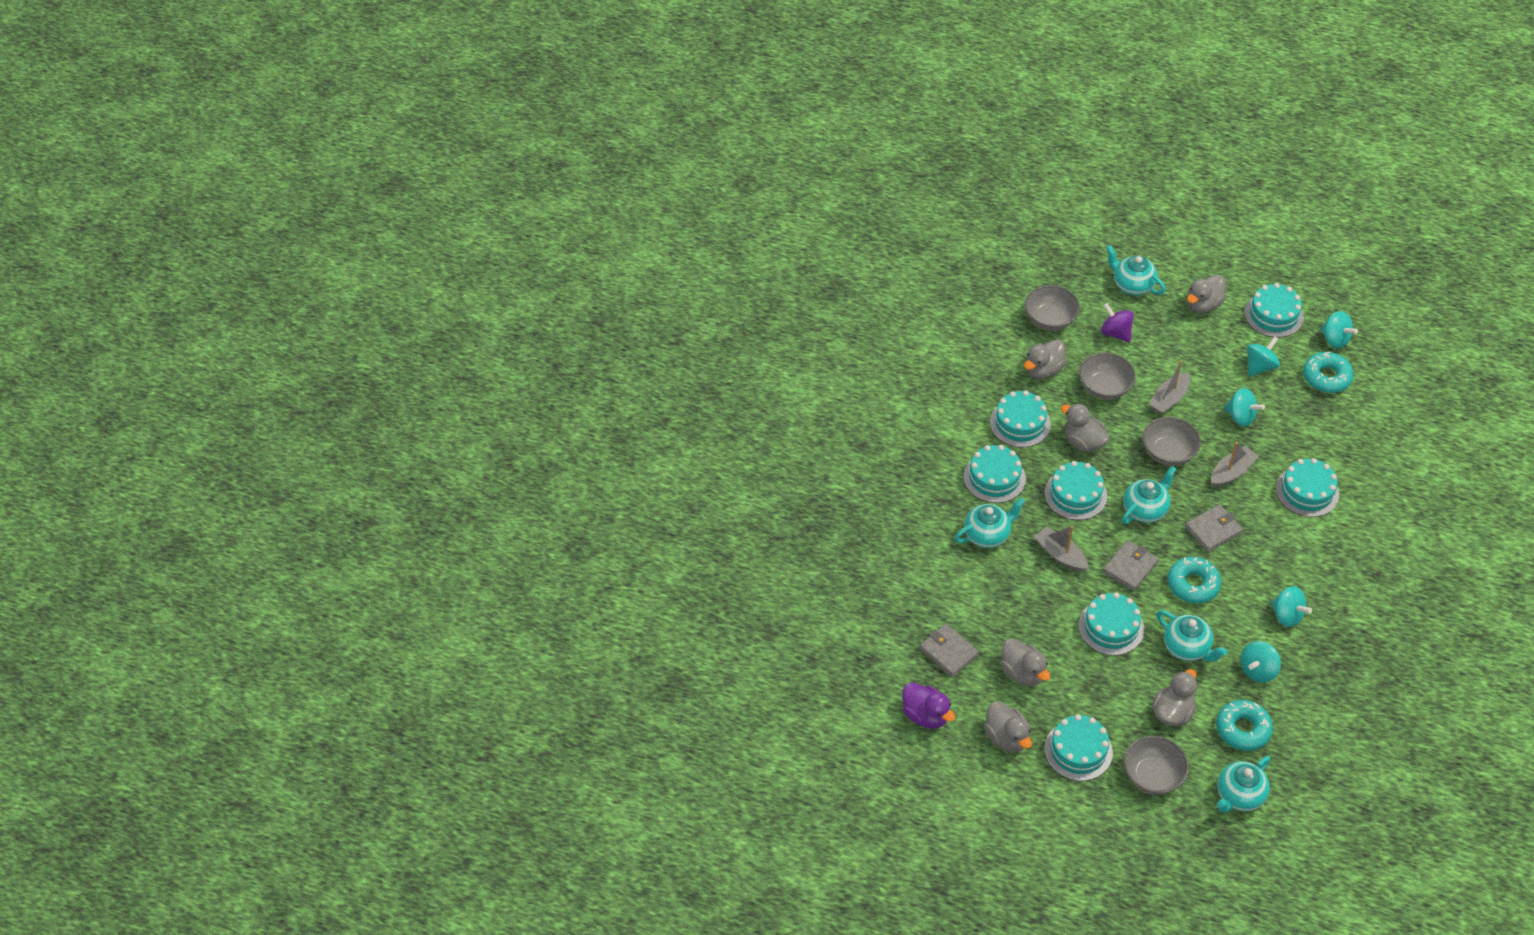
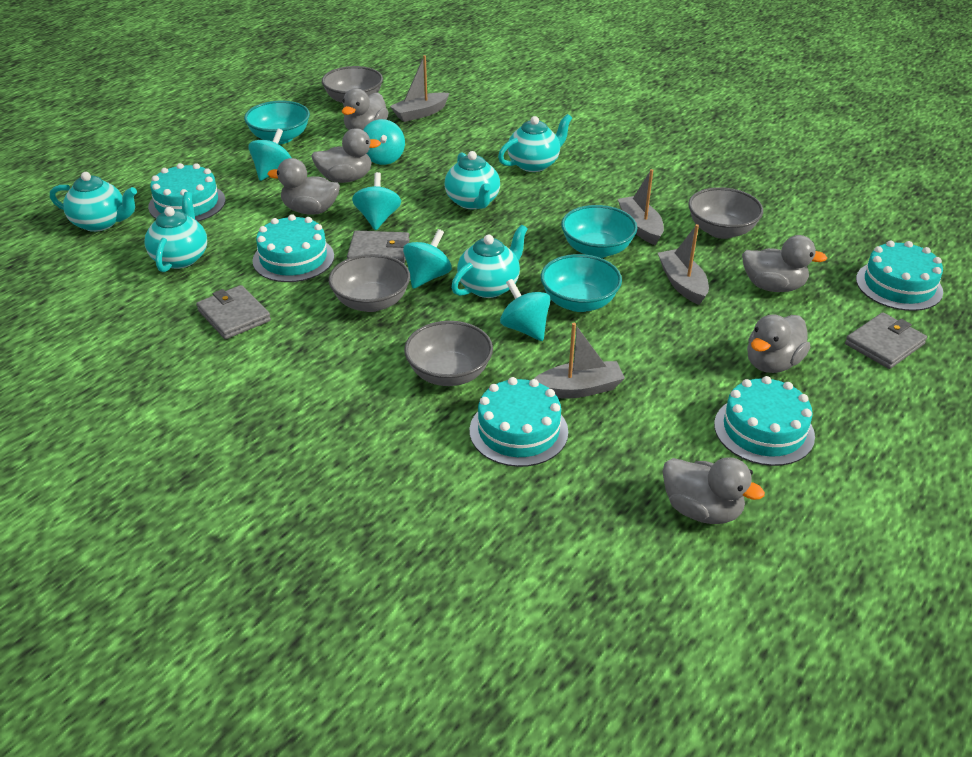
grey boat: [1034,526,1088,572] [1149,360,1190,415] [1211,442,1259,487] = 3 -> [390,55,449,122] [534,323,625,398] [618,169,664,245] [658,224,709,305] = 4
purple duck: [902,682,955,729] = 1 -> none = 0
purple spinning top: [1101,303,1134,343] = 1 -> none = 0
turquoise bowl: none = 0 -> [244,101,310,144] [541,254,622,312] [561,205,637,258] = 3
turquoise cake: [964,445,1026,503] [990,390,1051,448] [1044,714,1113,781] [1045,461,1107,520] [1079,592,1144,656] [1244,283,1304,338] [1276,458,1339,517] = 7 -> [148,163,225,222] [252,214,334,282] [470,377,568,467] [714,376,815,466] [856,241,943,311] = 5
turquoise donut: [1168,557,1221,604] [1216,700,1273,751] [1303,351,1354,393] = 3 -> none = 0

